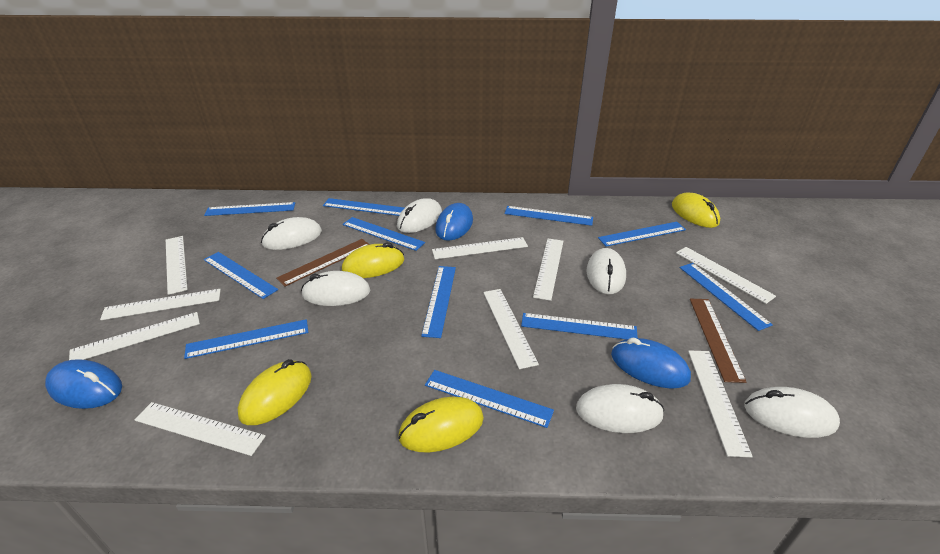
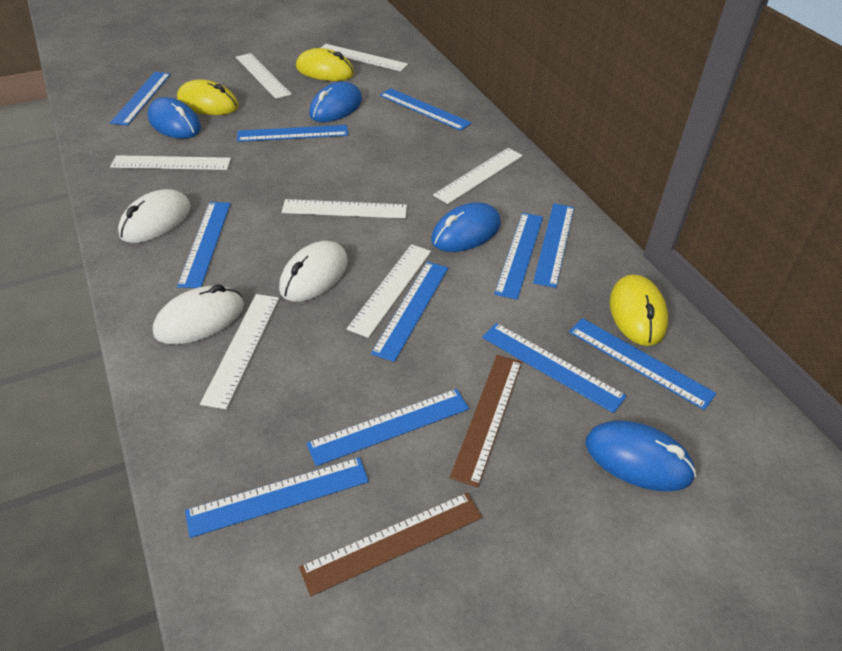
blue mouse: [45,359,122,409] [435,203,473,241] [611,338,691,389] = 3 -> [147,97,201,139] [309,82,362,122] [431,202,501,252] [585,421,696,491] = 4
white mouse: [261,217,322,250] [301,271,370,306] [397,198,442,233] [576,384,664,433] [586,248,626,294] [744,387,840,438] = 6 -> [118,189,191,243] [153,284,244,345] [279,241,348,302] = 3
white ruler: [69,312,200,360] [100,289,221,320] [135,402,266,456] [166,236,188,295] [432,237,528,259] [483,289,539,369] [533,239,563,301] [676,247,776,304] [688,350,753,457] = 9 -> [110,155,231,170] [200,294,279,409] [236,53,292,99] [281,199,407,219] [321,44,408,71] [347,244,431,338] [433,148,523,204] = 7
yellow mouse: [238,359,312,425] [342,242,404,278] [398,397,484,452] [672,192,720,228] = 4 -> [177,79,239,115] [296,48,354,81] [610,274,668,346] = 3

